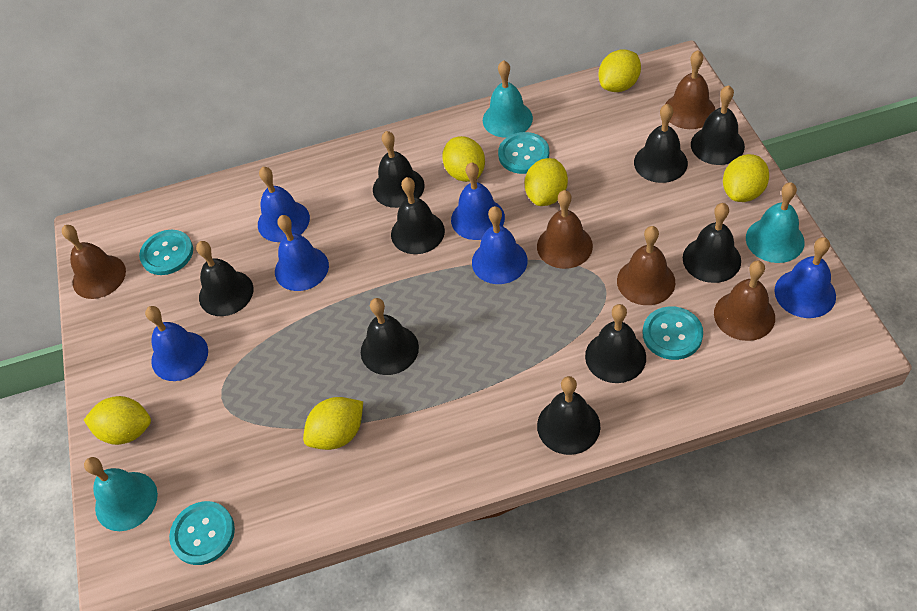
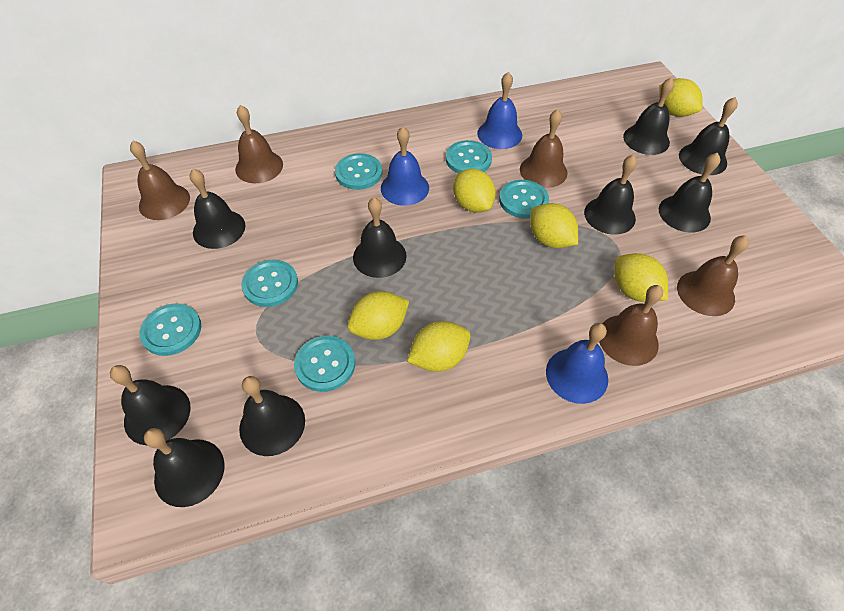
blue bell: [145,306,208,381] [258,167,310,242] [275,215,329,291] [451,162,505,240] [472,206,528,284] [774,237,836,318] = 6 -> [381,127,429,206] [477,72,522,149] [546,323,608,404] = 3
turquoise bell: [84,457,158,531] [483,60,533,138] [746,182,805,263] = 3 -> none = 0
turquoise button: [139,230,193,275] [169,501,235,565] [498,132,549,174] [643,306,703,360] = 4 -> [139,303,201,356] [241,260,298,307] [294,336,355,392] [335,153,382,190] [446,140,492,173] [499,180,549,219] = 6

